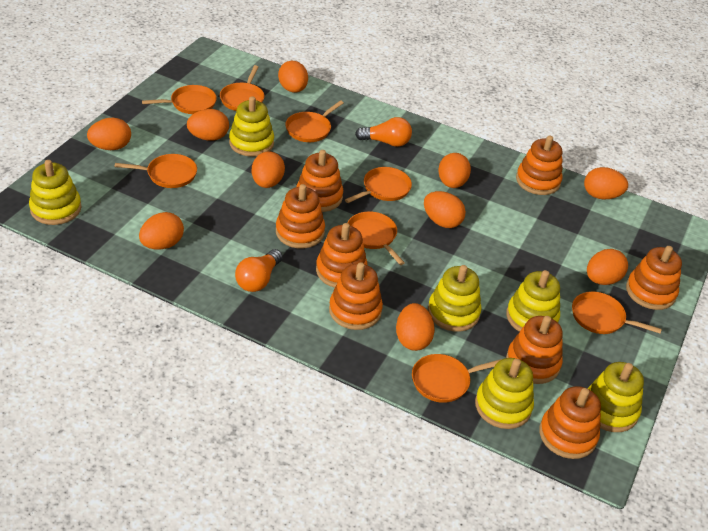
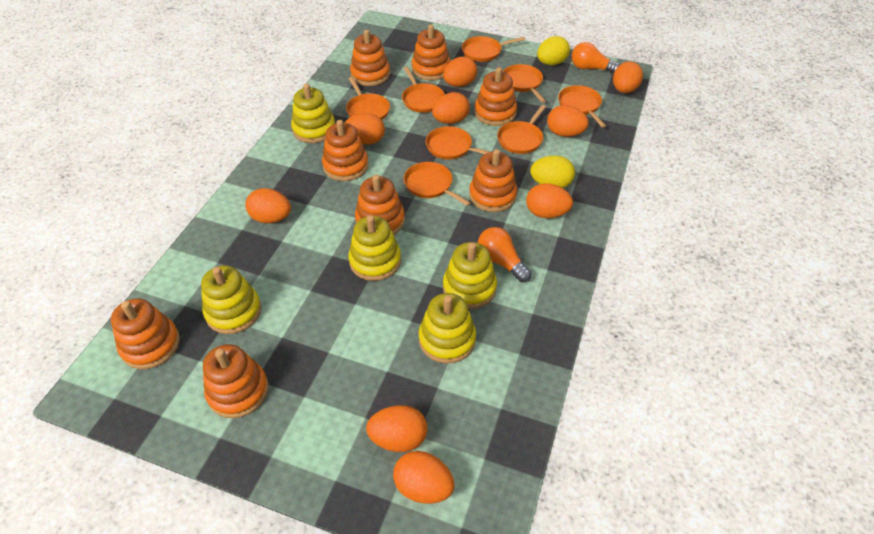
orange egg: [87,118,131,150] [139,212,184,250] [187,109,229,141] [252,151,285,188] [278,61,308,93] [396,303,435,351] [424,191,466,228] [438,153,471,188] [584,167,628,199] [587,249,628,285] = 10 -> [245,188,291,223] [345,113,385,145] [366,405,427,452] [393,451,455,504] [432,92,470,124] [443,57,477,87] [526,183,573,218] [547,105,589,137] [613,61,643,93] = 9
yellow egg: none = 0 -> [530,156,575,188] [537,36,570,65] = 2
yellow stacking toy: [29,160,81,225] [229,96,274,157] [428,265,481,332] [475,358,534,429] [506,270,560,332] [587,362,644,432] = 6 -> [201,266,261,334] [291,84,335,143] [348,215,401,281] [419,293,476,364] [443,242,497,309] = 5

